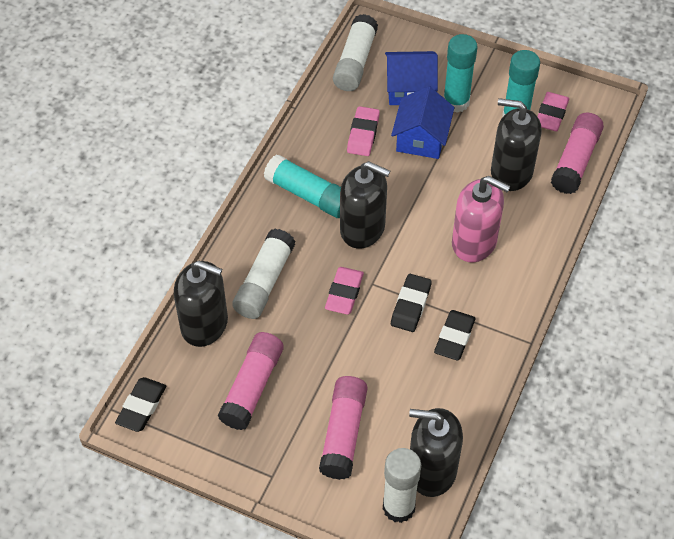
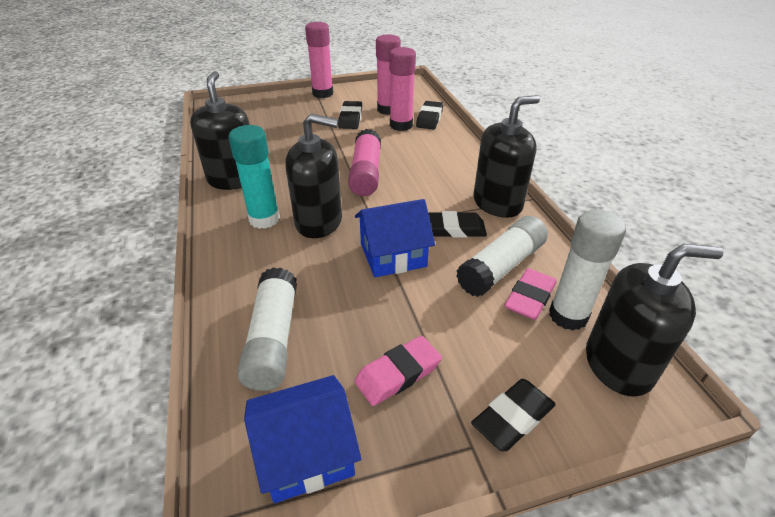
black eraser: [115,377,166,432] [391,274,432,332] [434,310,476,361] = 3 -> [338,101,362,129] [416,101,443,129] [428,211,487,238] [471,379,556,451] = 4
pink eraser: [325,267,364,315] [347,106,380,156] [537,92,569,132] = 3 -> [354,336,442,406] [504,268,557,320] = 2
pink glue stick: [217,332,284,430] [319,376,367,480] [551,112,604,194] = 3 -> [305,22,333,98] [348,129,381,196] [376,34,401,115] [389,47,416,131] = 4
pink soap dispenser: [452,176,510,262] = 1 -> none = 0
turquoise glue stick: [264,154,341,218] [444,34,478,113] [502,50,540,116] = 3 -> [229,125,280,229] = 1

